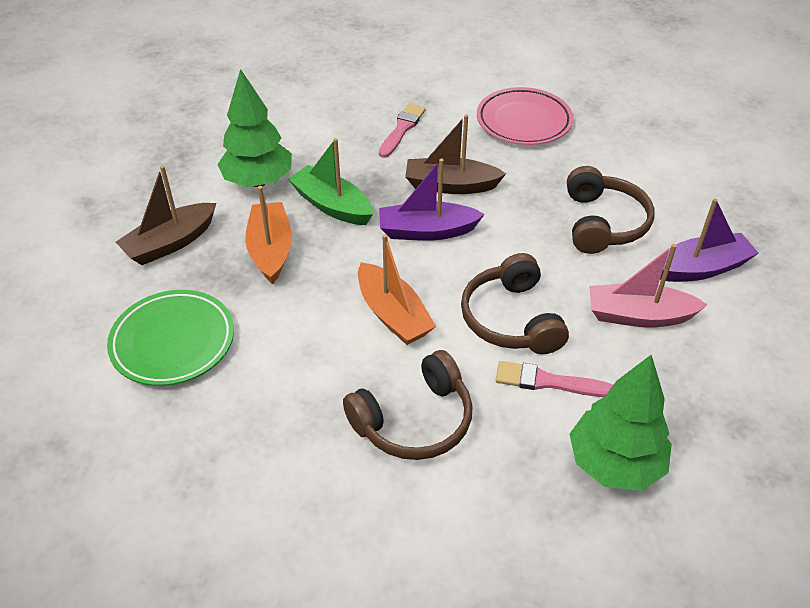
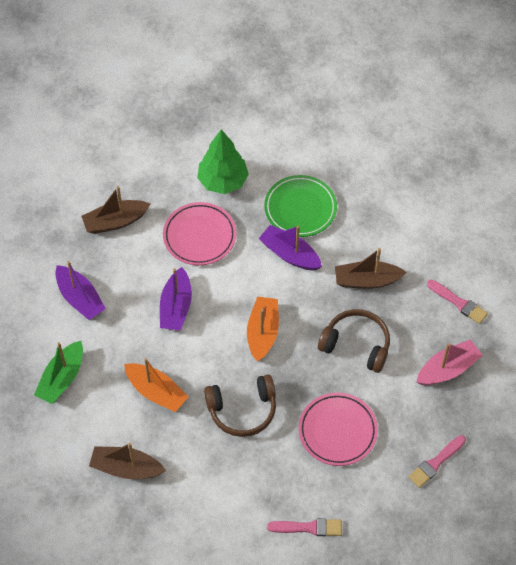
brown boat: [116,165,216,265] [405,114,506,194] = 2 -> [81,186,150,234] [89,443,166,479] [335,248,407,289] = 3
brown headphones: [343,350,472,460] [461,253,569,354] [567,166,654,254] = 3 -> [204,375,276,437] [318,309,390,373] = 2
green tree: [217,69,292,187] [569,355,672,491] = 2 -> [197,130,249,194] = 1
pink brush: [379,103,426,158] [496,361,613,397] = 2 -> [267,518,342,536] [408,435,466,488] [427,279,488,324] = 3
pink plate: [477,87,573,145] = 1 -> [163,202,236,266] [299,393,378,466] = 2
purple boat: [379,158,485,241] [660,198,759,282] = 2 -> [55,261,106,320] [160,267,192,331] [258,225,322,270] = 3

